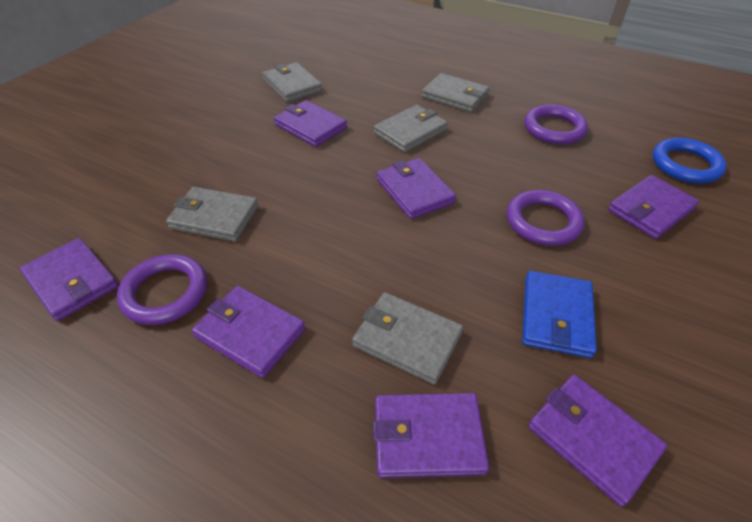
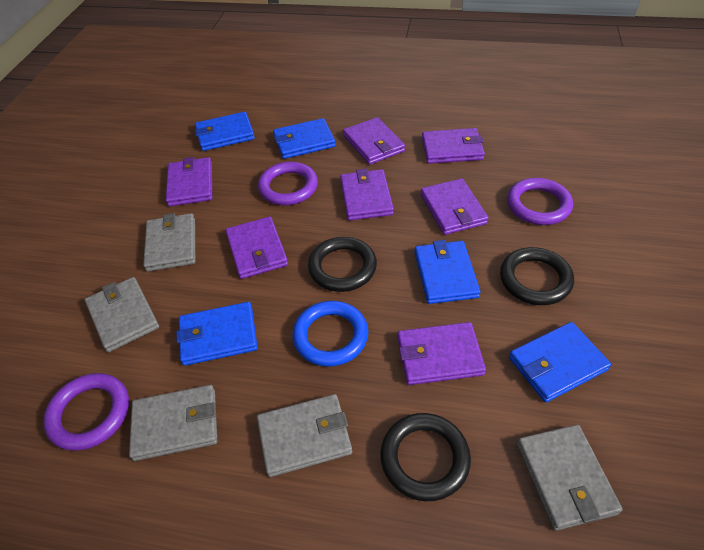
black ring: none = 0 -> [308,237,377,292] [380,413,471,501] [500,247,574,305] = 3
blue wallet: [522,271,597,358] = 1 -> [176,302,258,366] [195,112,255,151] [273,118,336,159] [414,240,481,304] [509,322,611,403] = 5

